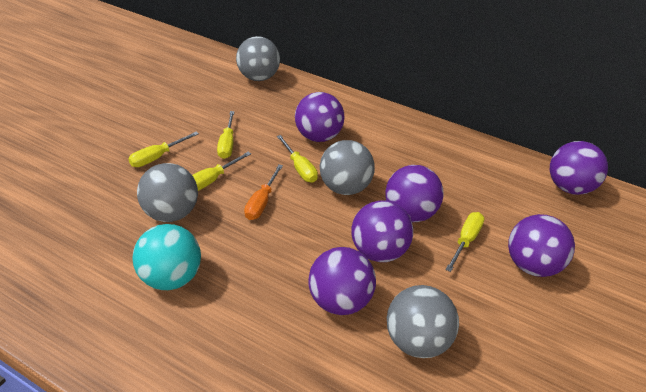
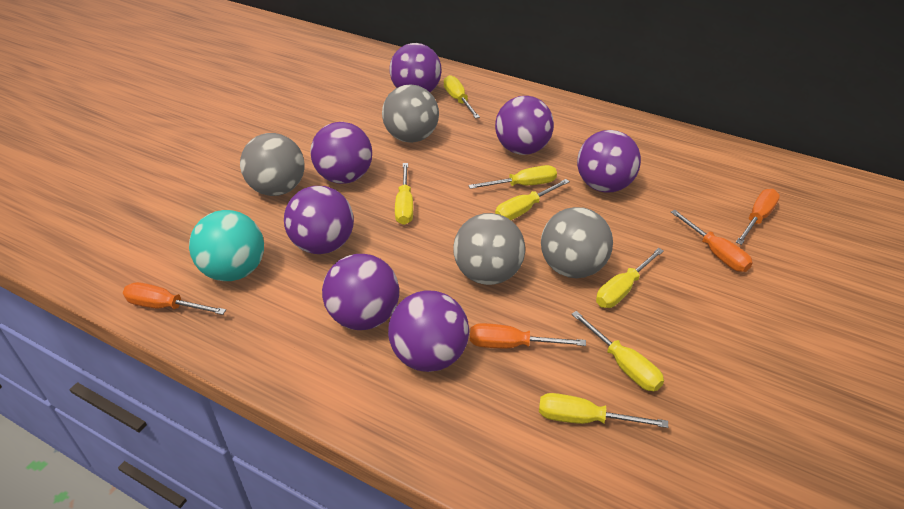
orange screwdriver: [244,164,283,220] = 1 -> [123,282,226,315] [470,323,586,348] [671,210,753,272] [736,189,780,245] = 4
purple ball: [295,92,344,142] [308,247,376,315] [351,201,413,262] [385,165,444,222] [508,214,575,277] [550,141,608,195] = 6 -> [284,186,354,254] [310,122,372,184] [322,254,399,330] [388,290,469,372] [389,43,441,92] [495,96,554,155] [577,130,641,193] = 7
yellow screwdriver: [128,132,199,167] [192,152,251,191] [217,111,235,159] [277,135,318,183] [445,212,485,272] = 5 -> [395,163,413,225] [444,75,480,118] [468,165,557,189] [495,179,570,220] [539,393,668,428] [571,311,664,391] [596,248,664,308] = 7

